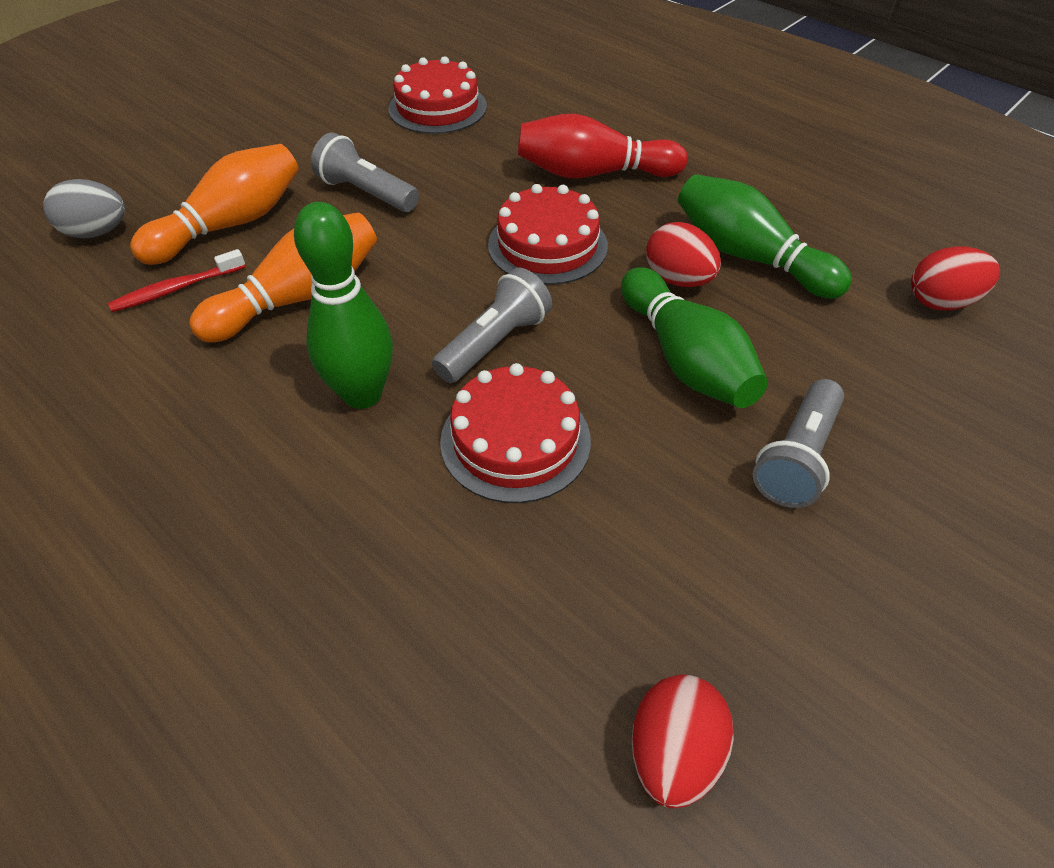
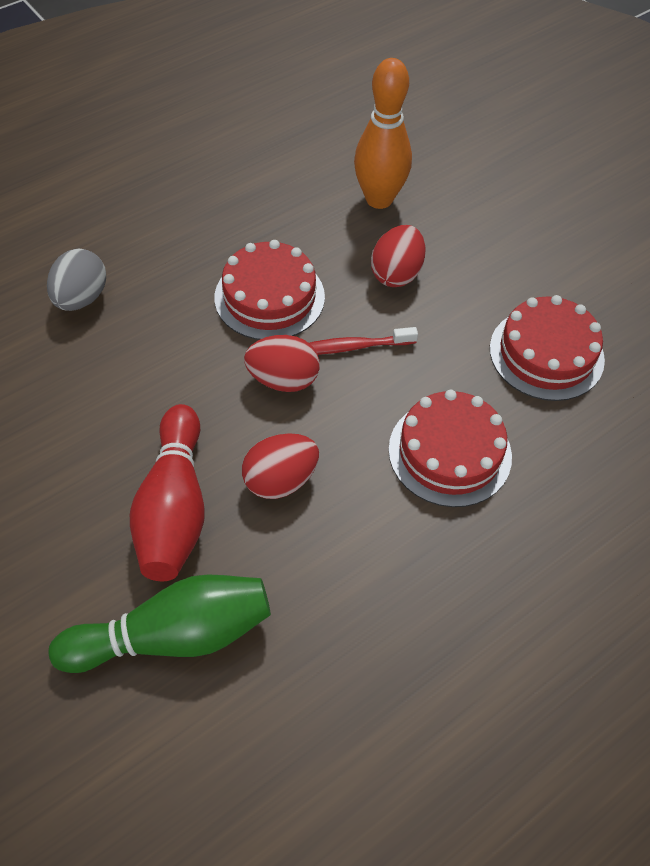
green bowling pin: [294,202,393,409] [621,267,768,408] [678,174,852,299] = 3 -> [49,574,271,673] = 1
grey flashlight: [311,132,419,212] [432,268,552,383] [753,379,844,508] = 3 -> none = 0
orange bowling pin: [130,144,299,265] [189,213,377,342] = 2 -> [354,58,412,209] = 1

